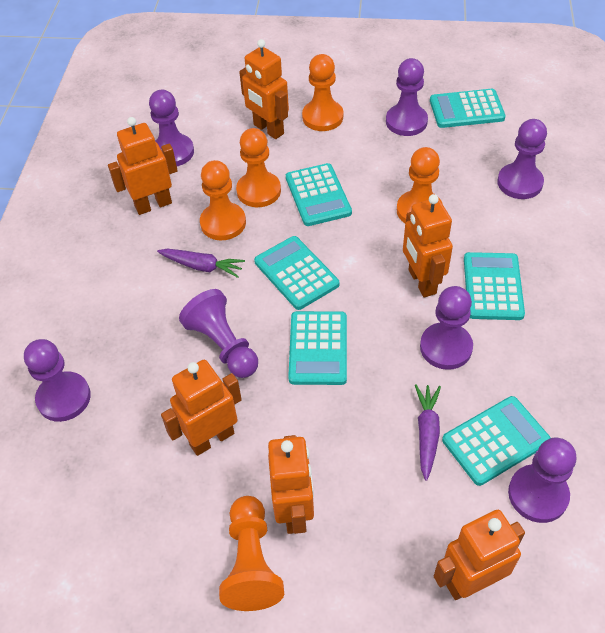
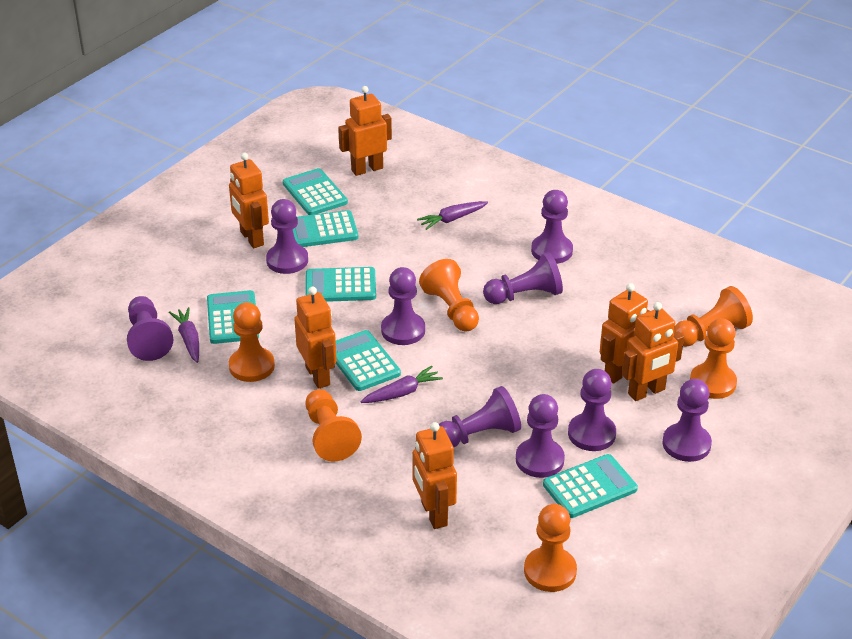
orange pawn: [200,160,246,240] [219,496,284,611] [236,128,281,207] [302,54,343,131] [397,147,443,223] = 5 -> [229,302,275,382] [306,389,362,462] [419,259,479,332] [524,504,577,592] [674,286,753,347] [690,318,737,399] = 6
purple carrot: [157,249,245,278] [415,384,441,481] = 2 -> [169,307,199,363] [360,366,443,403] [417,201,488,230] = 3
purple pawn: [24,339,91,422] [149,90,194,166] [179,289,258,378] [386,58,428,136] [420,286,473,370] [497,119,547,199] [508,438,576,523] = 7 -> [127,296,173,361] [266,199,308,274] [381,267,425,345] [439,386,521,447] [483,252,563,304] [516,394,565,478] [531,190,573,264] [568,369,616,451] [662,379,712,462] = 9

